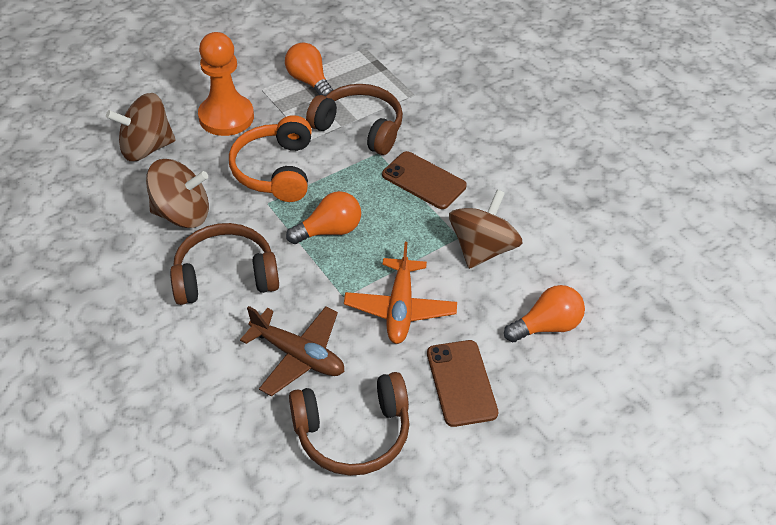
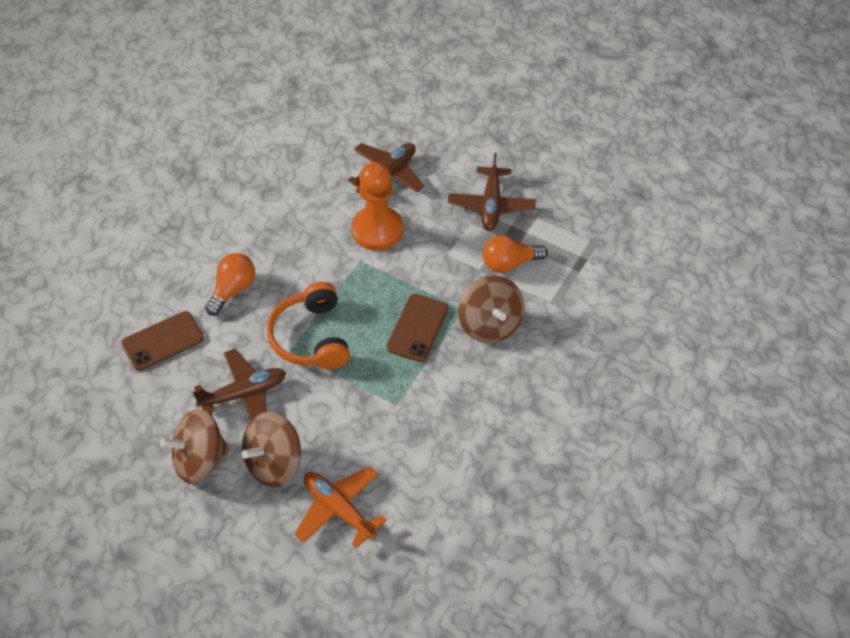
brown headphones: [170,223,279,305] [289,372,410,476] [306,84,403,155] = 3 -> none = 0
brown plane: [240,306,344,396] = 1 -> [193,349,286,421] [348,143,424,193] [448,153,536,231] = 3
orange light bulb: [285,43,333,96] [286,191,361,244] [504,285,585,342] = 3 -> [205,253,255,316] [483,235,548,273] = 2

